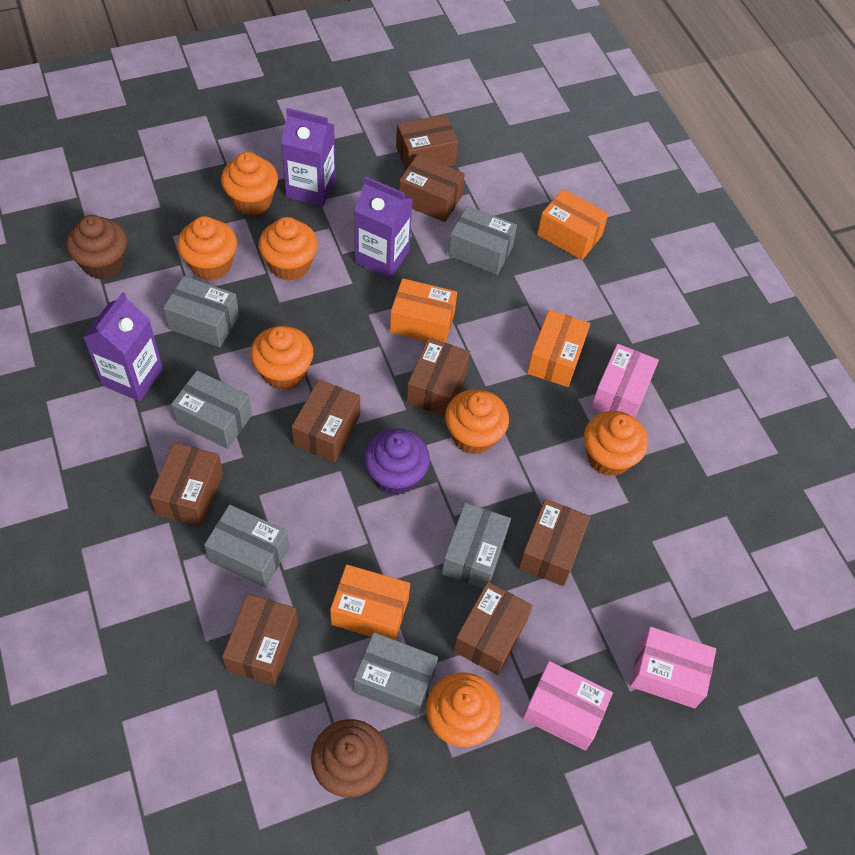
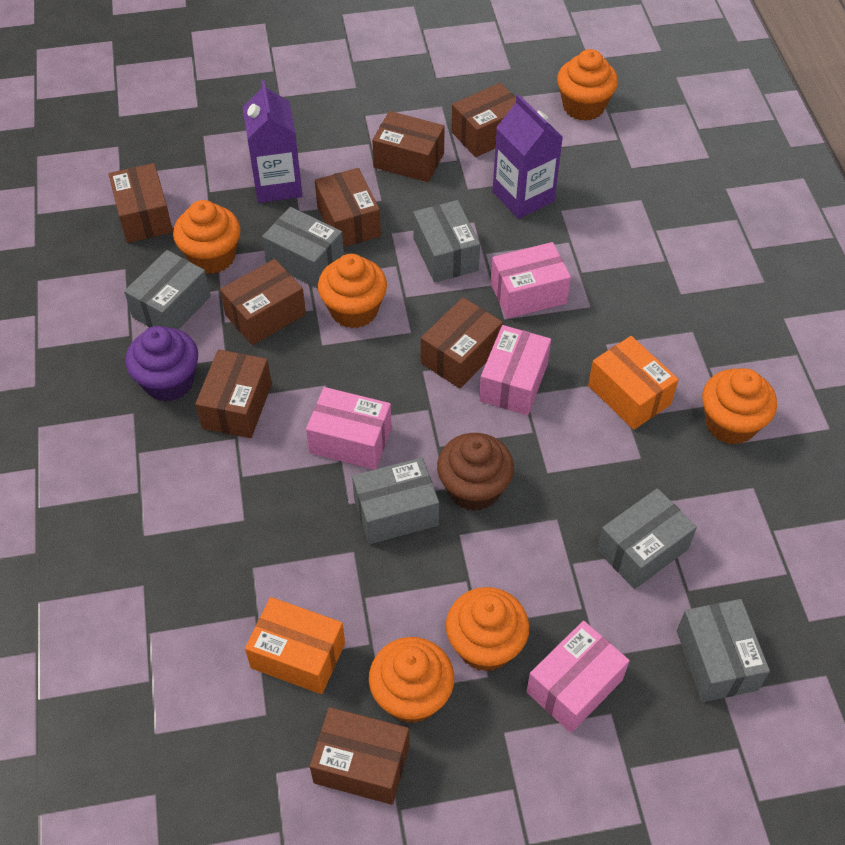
brown cupcake: [66,215,127,280] [311,719,388,797] = 2 -> [437,433,514,511] = 1
orange box: [330,565,410,640] [390,278,457,343] [527,310,590,387] [537,189,609,260] = 4 -> [245,597,345,694] [588,336,679,430] = 2
orange cupcake: [177,216,237,280] [221,152,278,215] [250,326,314,390] [259,217,318,281] [426,672,501,747] [445,389,509,455] [584,411,648,476] = 7 -> [173,200,241,274] [318,254,387,328] [369,637,454,723] [446,587,529,672] [557,49,618,121] [702,368,777,445] = 6
pink box: [522,661,613,751] [591,344,659,418] [630,627,716,708] = 3 -> [306,387,392,470] [479,325,551,415] [491,242,571,319] [526,621,630,733] = 4
purple carton: [83,292,163,401] [281,108,336,207] [354,176,413,278] = 3 -> [243,80,303,203] [493,94,563,219] = 2

